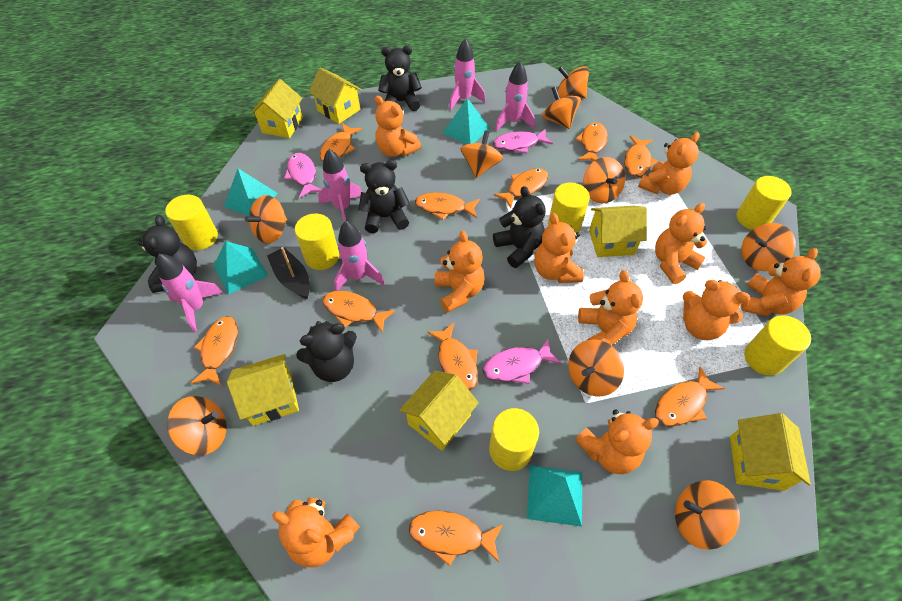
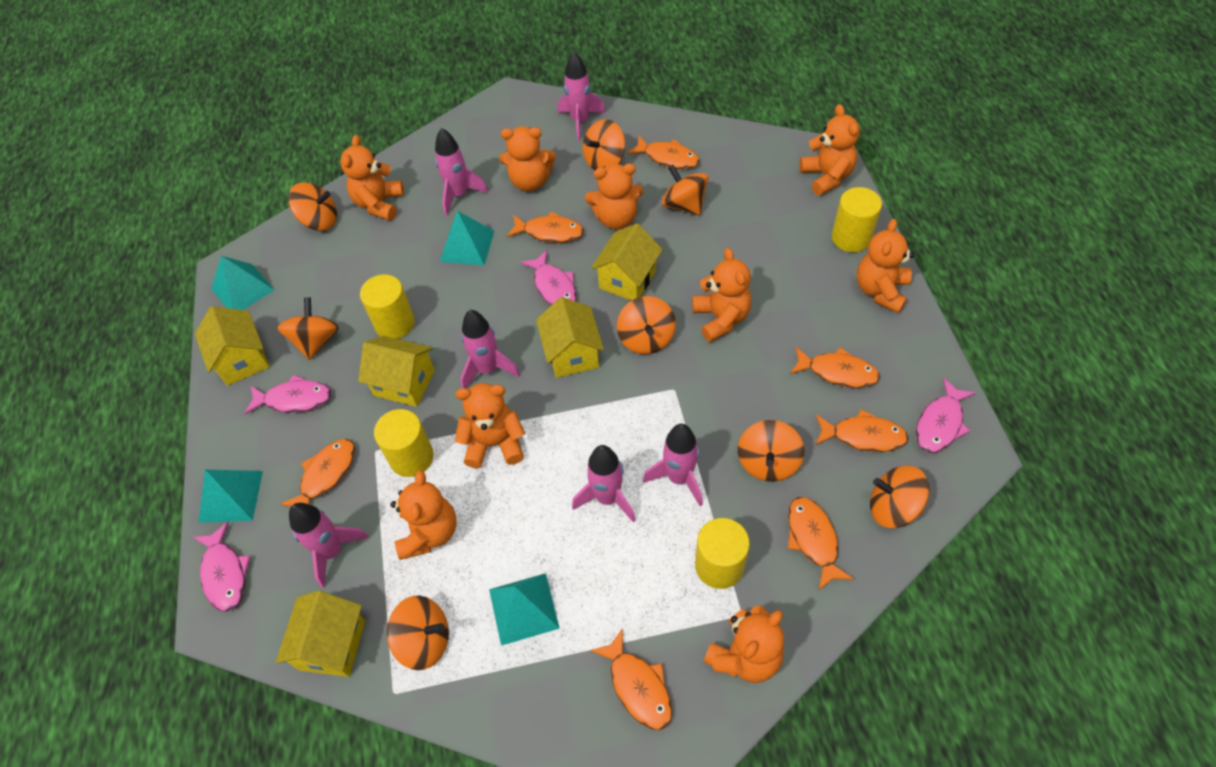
black boat: [267,247,310,299] = 1 -> none = 0
black teddy bear: [138,215,197,293] [296,321,357,382] [358,160,410,233] [378,45,422,111] [493,186,546,268] = 5 -> none = 0
orange fish: [191,316,238,385] [320,123,362,161] [323,291,395,333] [409,510,503,566] [415,192,480,220] [427,323,478,391] [494,168,549,208] [575,122,608,161] [624,135,658,177] [655,366,725,427] = 10 -> [280,439,355,507] [507,211,584,243] [590,628,672,730] [627,136,700,169] [788,497,854,591] [790,347,880,388] [815,409,908,452] = 7
orange spinning top: [167,396,226,455] [245,195,287,243] [461,130,503,178] [542,86,581,129] [557,66,589,99] [568,339,624,396] [583,157,625,203] [675,480,740,550] [741,223,796,271] = 9 -> [277,298,339,360] [288,182,337,231] [387,596,449,670] [583,119,625,170] [617,296,676,354] [662,165,708,216] [738,420,805,482] [870,465,929,528] = 8
orange teddy bear: [272,498,360,567] [375,96,421,157] [435,231,484,313] [534,213,584,283] [575,409,659,474] [578,270,643,345] [638,132,700,195] [655,203,707,284] [683,280,751,340] [741,248,820,316] = 10 -> [340,135,404,221] [391,470,456,560] [455,383,525,468] [499,126,556,192] [585,164,643,230] [692,248,751,342] [704,605,784,683] [799,104,860,196] [857,219,914,313] = 9
pink fish: [284,153,322,198] [483,339,561,384] [493,129,553,154] = 3 -> [193,522,251,612] [244,375,331,414] [520,250,576,305] [916,378,976,453] = 4
pink rocket: [156,254,223,332] [318,149,362,222] [334,221,385,291] [449,38,486,111] [495,61,535,131] = 5 -> [289,503,369,588] [435,128,488,216] [460,310,520,388] [557,52,605,141] [572,445,636,523] [643,424,703,506] = 6
yellow cylinder: [165,195,218,250] [295,213,339,270] [489,408,539,471] [548,182,590,233] [737,176,792,230] [744,315,811,376] = 6 -> [360,274,415,339] [374,409,434,477] [695,518,750,589] [832,187,882,252] = 4
yellow house: [227,354,299,426] [250,79,303,138] [308,67,362,124] [399,371,479,450] [589,206,647,257] [730,413,811,491] = 6 -> [195,306,270,386] [276,591,365,677] [358,336,435,407] [536,297,604,378] [591,224,663,301] = 5

